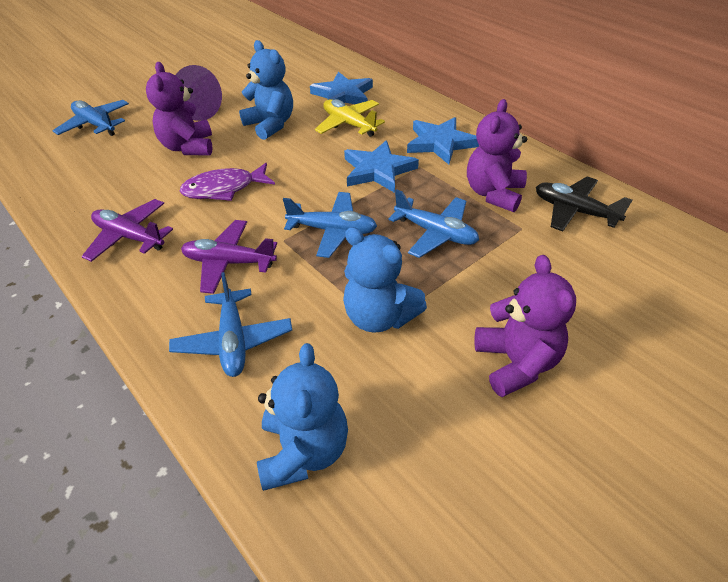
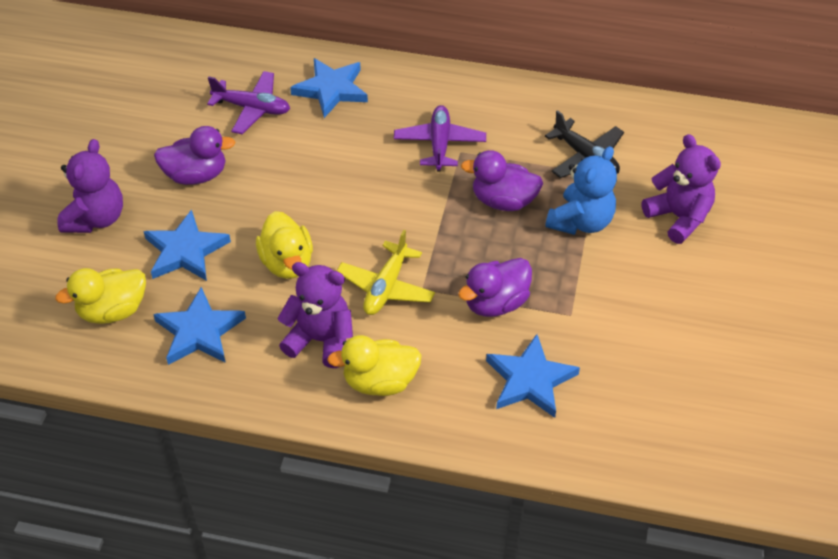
blue plane: [53,100,129,136] [169,272,292,377] [283,192,377,258] [388,189,479,258] = 4 -> none = 0
blue star: [310,72,373,104] [344,140,419,193] [407,117,479,165] = 3 -> [143,209,231,281] [153,287,246,365] [290,58,368,118] [486,334,580,418] = 4
blue teddy bear: [239,40,293,140] [257,343,348,491] [343,227,427,333] = 3 -> [545,146,617,235] = 1
purple cone: [175,65,222,121] = 1 -> none = 0
purple duck: none = 0 -> [154,126,235,185] [458,258,532,317] [461,150,543,211] = 3
purple fish: [180,163,275,201] = 1 -> none = 0
yellow duck: none = 0 -> [55,268,146,324] [256,211,313,279] [327,335,422,396] = 3

